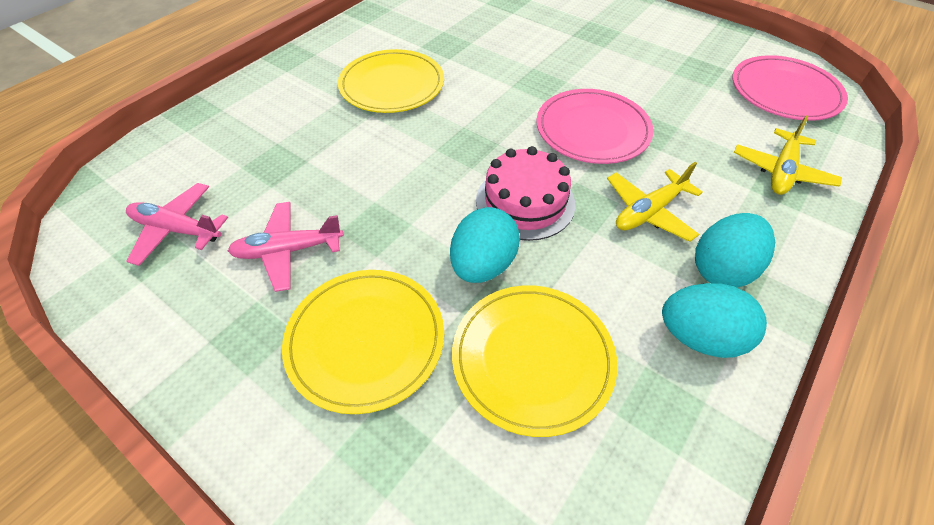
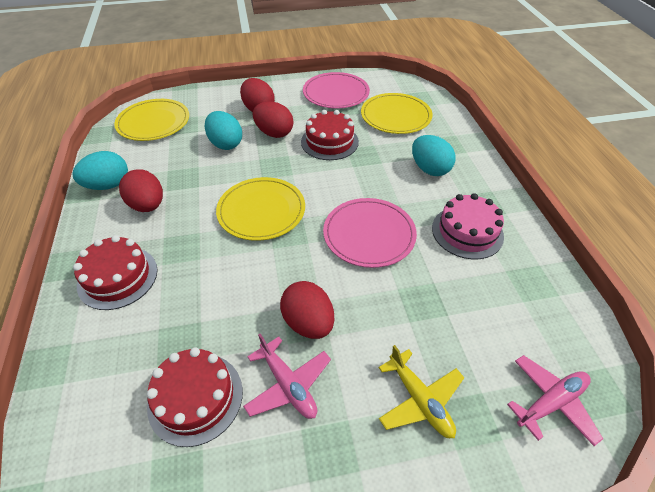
red cake: none = 0 -> [73,235,157,310] [147,347,243,447] [301,110,359,160] = 3
red egg: none = 0 -> [119,169,163,212] [240,78,275,112] [253,101,294,138] [280,281,334,339] = 4
yellow plane: [607,162,703,242] [734,116,842,195] = 2 -> [378,345,464,438] = 1

